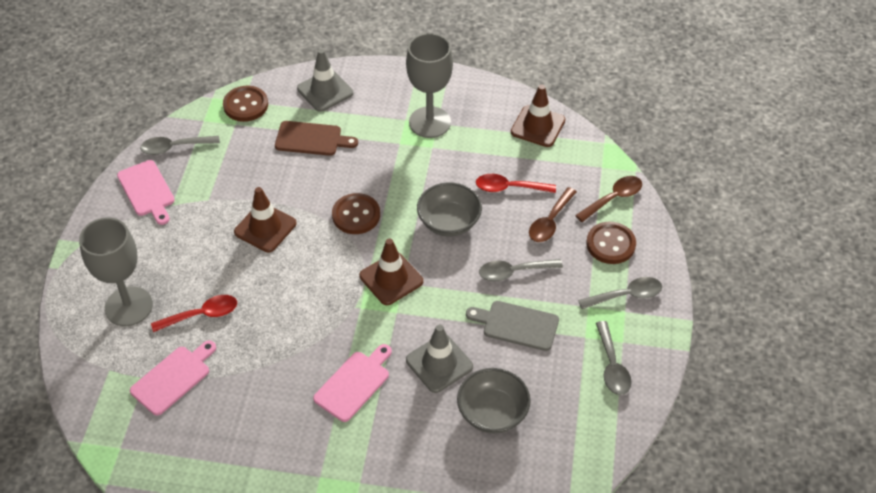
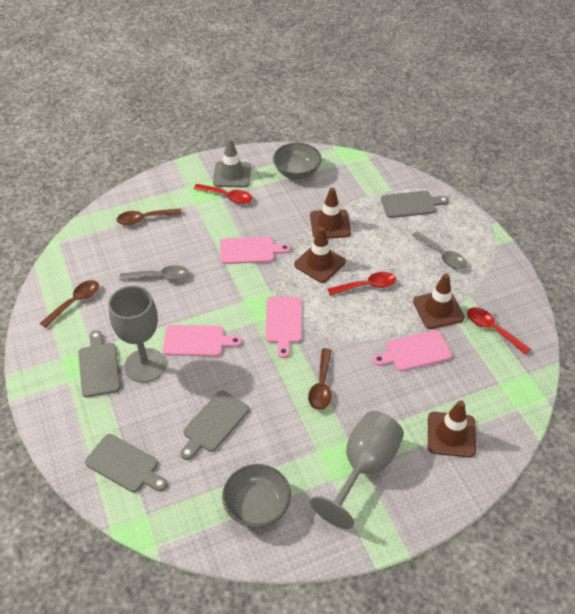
brown button: [223,86,268,122] [332,193,380,234] [586,222,636,264] = 3 -> none = 0
brown cutting board: [275,121,358,156] = 1 -> none = 0
brown spoon: [529,187,577,242] [575,176,642,222] = 2 -> [40,280,99,328] [117,209,182,225] [308,348,332,410] = 3
brown traffic cone: [234,187,297,252] [359,239,423,305] [511,85,565,147] = 3 -> [294,227,346,283] [310,188,351,238] [413,273,465,329] [428,400,476,457] = 4
grey cutting board: [466,301,559,351] = 1 -> [78,330,121,398] [85,434,167,493] [180,390,249,460] [381,191,449,218] = 4
grey spoon: [140,136,220,155] [479,259,563,281] [578,277,662,309] [596,321,632,395] = 4 -> [119,265,189,281] [412,231,467,269] = 2
grey traffic cone: [297,49,353,112] [406,325,473,393] = 2 -> [213,138,251,188] = 1
pink cutting board: [117,160,175,225] [130,341,216,416] [313,344,392,422] = 3 -> [163,325,242,356] [220,237,291,264] [266,297,302,358] [372,330,452,371] = 4
red spoon: [151,295,237,332] [476,174,556,193] = 2 -> [194,184,252,204] [328,272,396,296] [467,307,531,355] = 3

